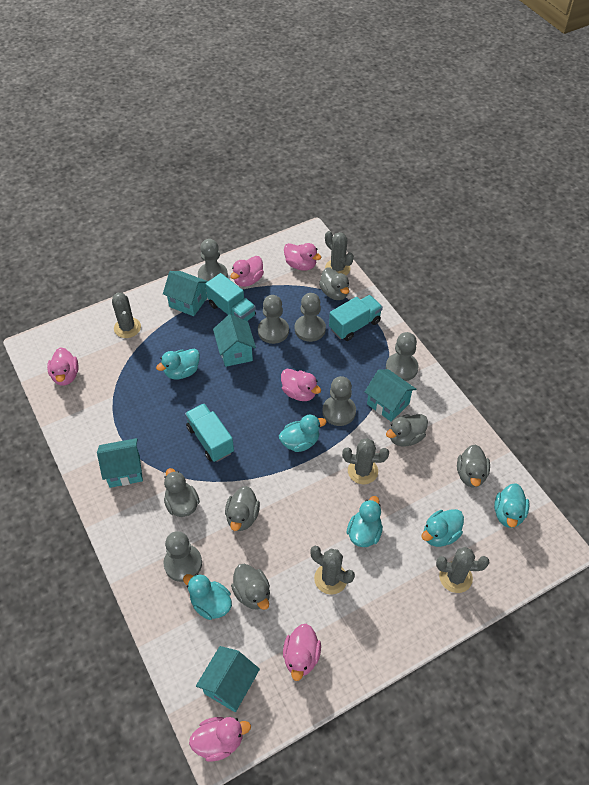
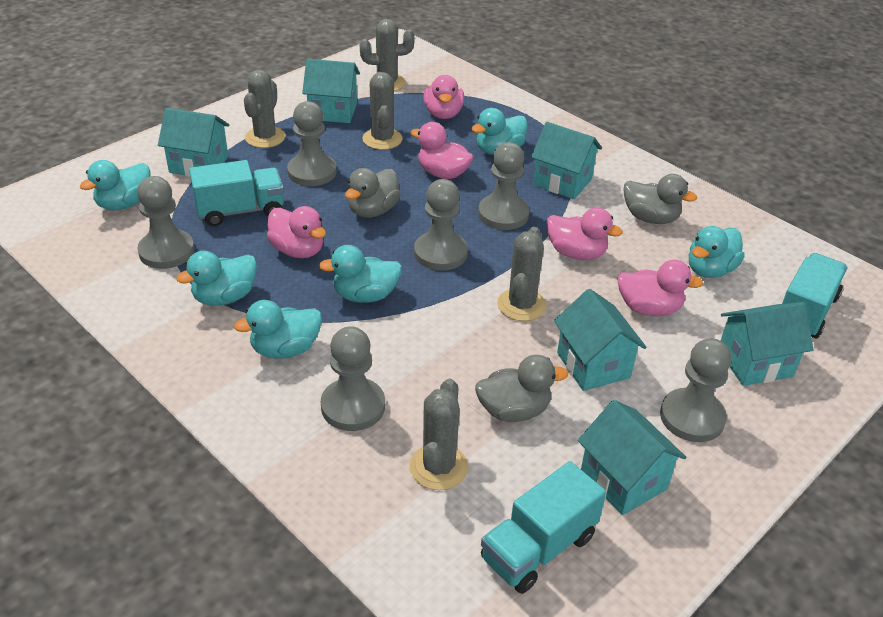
grey duck: [164,468,200,517] [225,486,260,531] [231,564,270,610] [319,267,349,300] [386,414,428,447] [457,444,490,488] = 6 -> [345,168,401,218] [475,355,568,422] [623,174,697,224] = 3
pink duck: [47,347,79,386] [189,717,251,761] [230,256,264,287] [281,369,321,401] [283,624,321,681] [284,243,321,271] = 6 -> [267,206,326,258] [411,122,474,179] [423,75,464,119] [546,207,623,260] [617,260,703,316] = 5
turquoise house: [97,438,143,488] [163,271,208,316] [196,646,260,712] [213,314,256,367] [365,369,416,422] = 5 -> [158,108,229,177] [302,59,360,123] [531,122,602,199] [554,289,647,391] [578,400,687,515] [721,302,814,386] = 6

